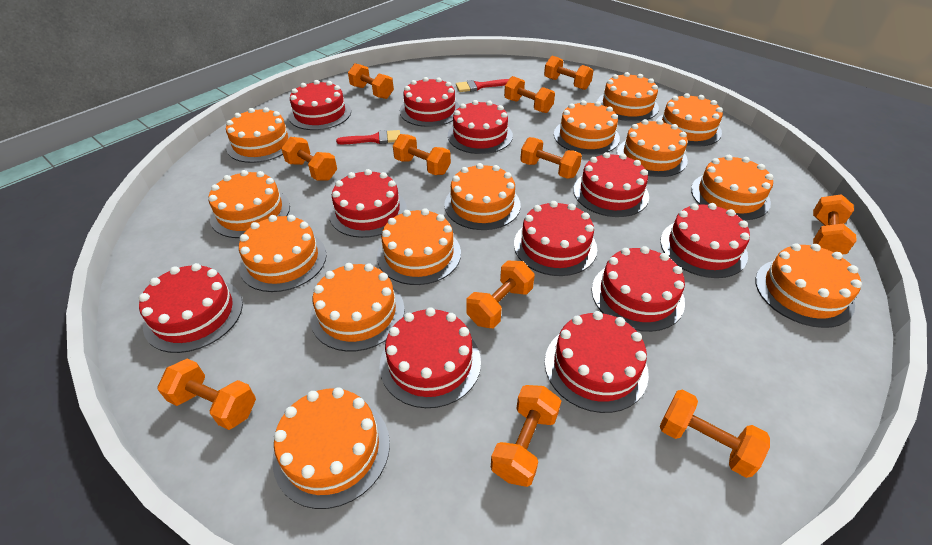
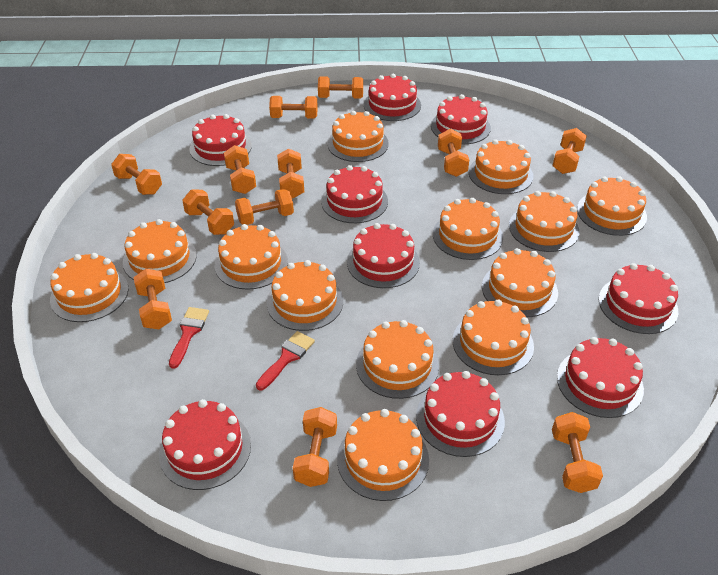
orange dumbbell: [157,359,256,430] [281,137,337,181] [348,63,394,99] [393,134,451,175] [467,260,535,328] [491,385,561,487] [504,76,555,113] [520,137,582,179] [544,56,593,90] [660,390,770,478] [813,194,857,254] = 11 -> [111,154,162,195] [134,269,172,329] [182,189,234,235] [224,145,256,194] [235,189,294,225] [269,96,318,119] [277,149,304,198] [293,407,337,487] [318,76,363,99] [438,129,469,177] [552,412,603,493] [553,128,587,174] = 12
red cake: [139,263,243,353] [289,80,351,130] [329,169,407,238] [379,307,481,408] [400,77,460,127] [448,100,513,154] [514,201,597,276] [545,311,649,413] [573,152,649,217] [592,246,685,332] [660,203,750,278] = 11 -> [159,399,251,490] [189,114,252,166] [321,165,388,223] [347,223,420,288] [364,74,421,121] [416,371,505,457] [431,94,491,144] [557,337,644,418] [599,263,678,334] = 9

